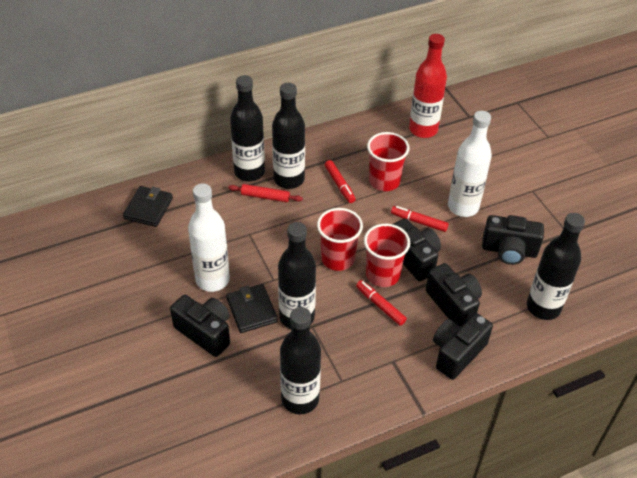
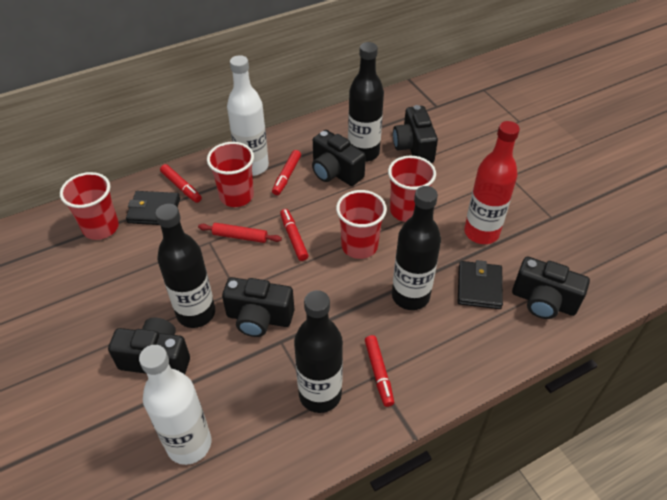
black bottle: [230,75,265,182] [272,83,305,189] [278,222,316,329] [280,307,321,414] [527,213,585,320] = 5 -> [155,204,215,328] [294,290,343,413] [348,42,384,162] [392,186,441,310] = 4
red cup: [317,208,363,271] [364,224,410,287] [367,132,409,191] = 3 -> [60,172,119,240] [207,142,254,207] [336,190,387,259] [388,156,436,222] = 4
red marker: [325,160,356,203] [356,280,407,326] [391,206,449,232] = 3 -> [160,164,202,203] [272,150,301,195] [280,209,309,261] [365,335,394,407] = 4

